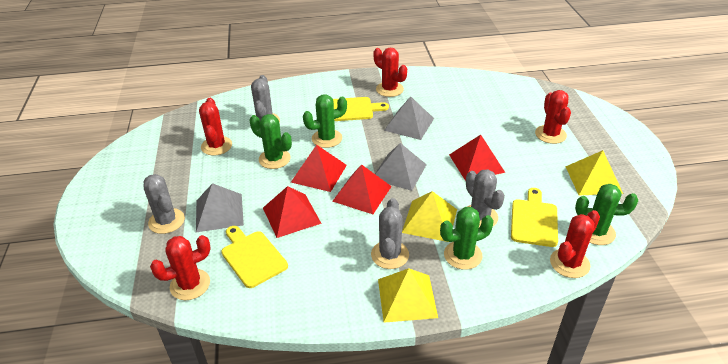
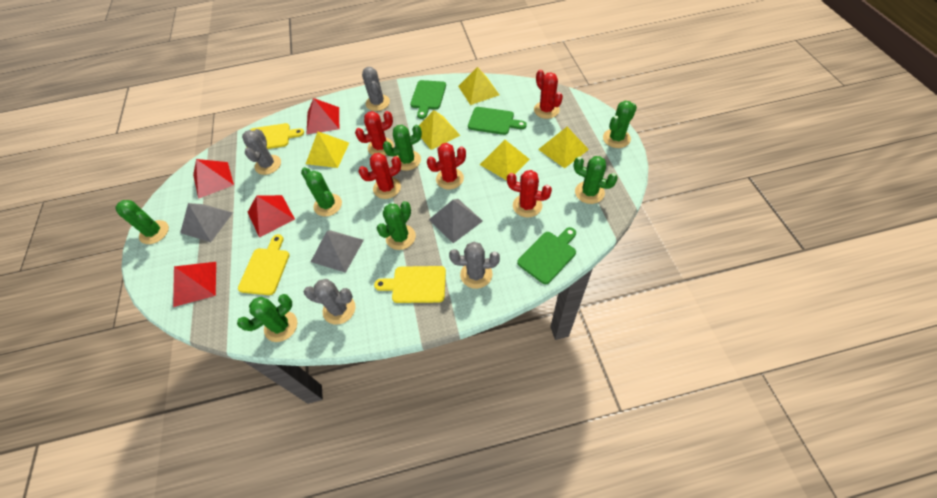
green cactus: [250,114,292,169] [303,95,347,148] [440,207,494,270] [575,184,638,245] = 4 -> [115,200,169,244] [237,294,297,342] [301,167,342,217] [377,201,416,250] [383,125,422,171] [574,156,618,204] [603,101,637,148] = 7
green cutting board: none = 0 -> [410,80,446,119] [468,107,527,135] [517,227,576,284] = 3
yellow pyramid: [378,268,438,323] [402,191,457,242] [565,150,623,195] = 3 -> [306,132,349,168] [419,110,461,150] [458,67,499,105] [480,140,530,180] [538,127,589,168] = 5

